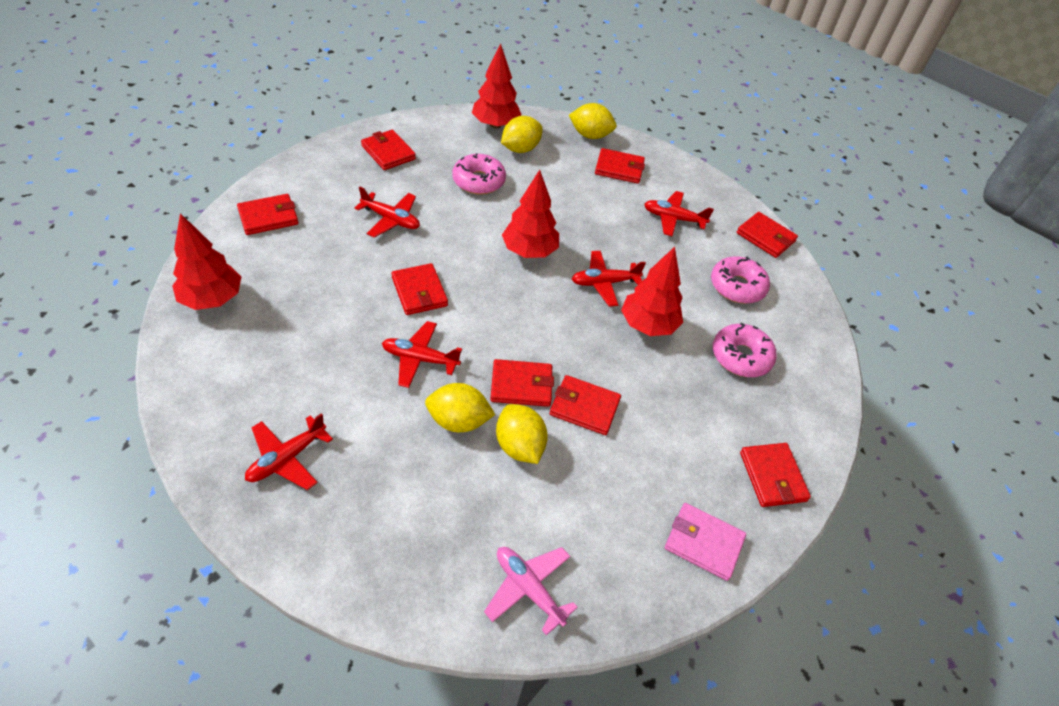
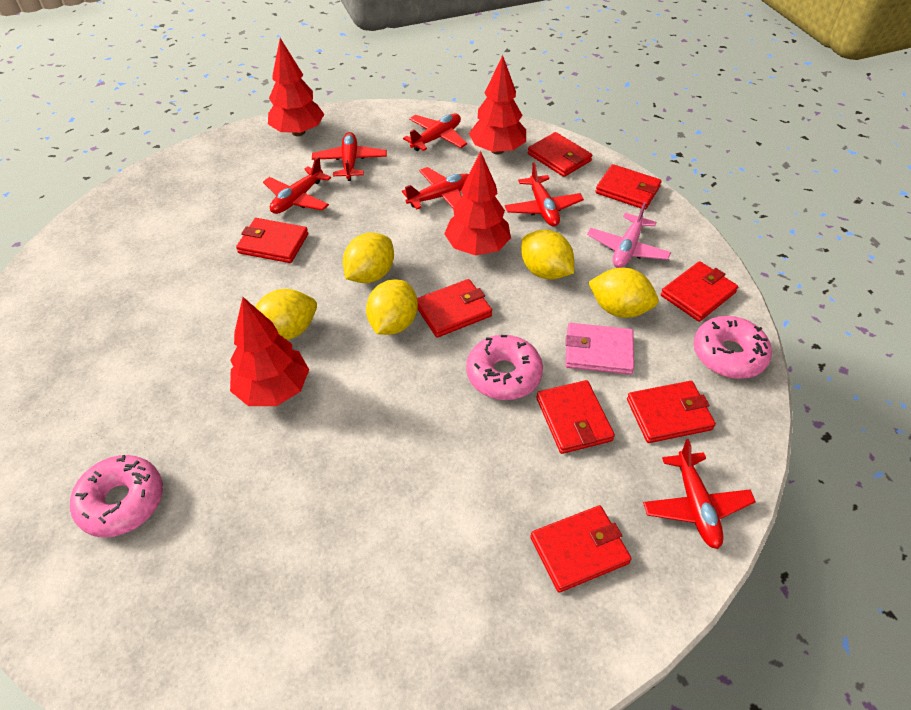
red plane: [245,413,333,490] [354,187,420,238] [382,321,462,388] [572,251,646,306] [644,191,714,236] = 5 -> [263,156,331,214] [312,132,387,181] [402,167,469,209] [403,114,467,151] [505,162,584,226] [643,439,756,549] = 6
yellow lemon: [425,383,495,432] [496,404,548,464] [501,116,543,153] [569,103,616,139] = 4 -> [255,289,317,340] [343,233,394,283] [366,279,418,335] [521,230,574,280] [588,268,658,318] = 5

